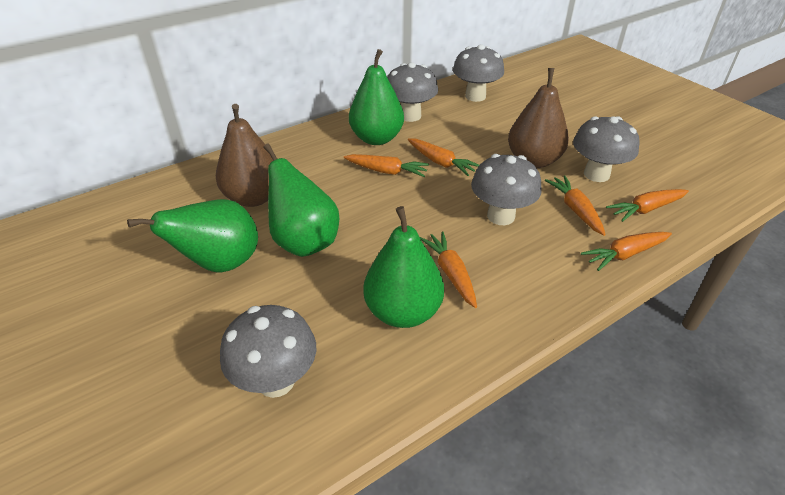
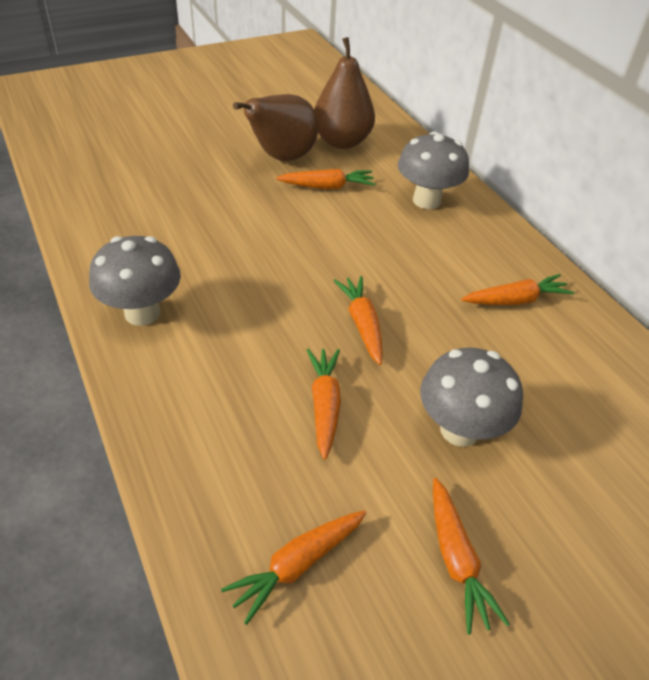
green pear: [127,199,258,273] [264,144,339,257] [349,49,404,145] [363,206,444,328] = 4 -> none = 0
grey mushroom: [220,305,316,398] [387,62,438,122] [453,44,504,102] [471,154,542,225] [573,116,639,182] = 5 -> [89,236,181,326] [398,131,469,209] [420,348,523,447] = 3

